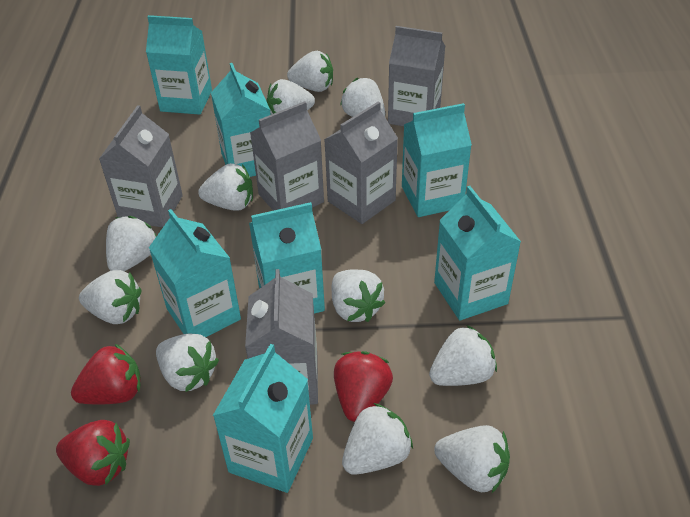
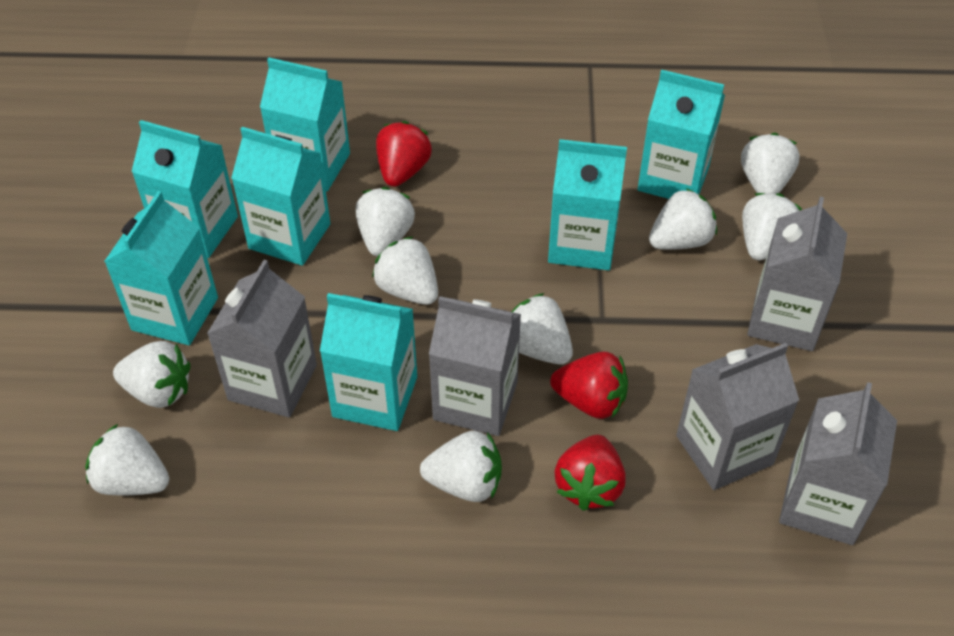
white strawberry: [79,270,142,324] [106,216,157,271] [156,333,219,392] [198,163,253,211] [267,79,315,114] [287,51,333,92] [332,269,385,322] [340,78,385,117] [342,403,413,475] [429,325,497,386] [434,425,510,493] = 11 -> [85,424,169,495] [113,341,190,408] [356,187,415,256] [372,236,438,305] [420,431,502,502] [512,293,573,364] [649,188,717,250] [741,133,800,194] [742,193,802,260] = 9

